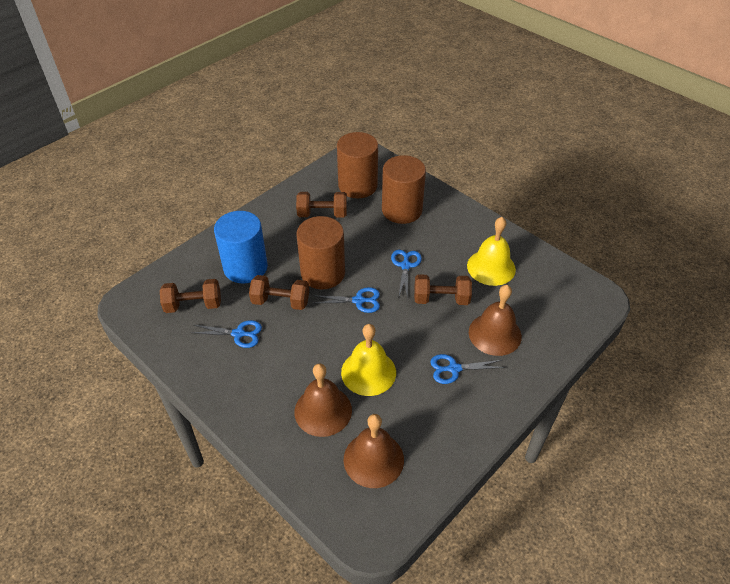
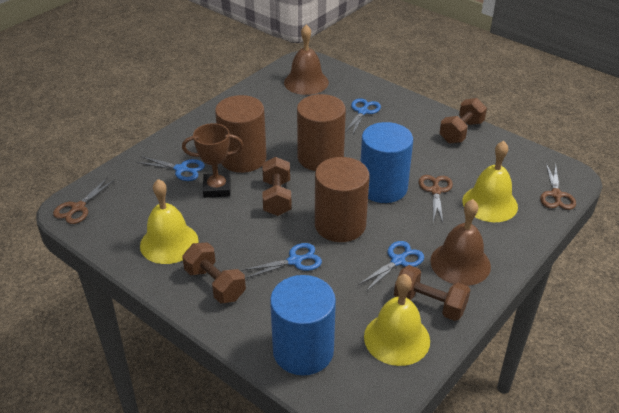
blue cylinder: [214,211,268,283] = 1 -> [270,275,336,376] [360,122,413,203] = 2
brown bell: [295,363,352,437] [344,414,404,488] [469,285,522,356] = 3 -> [284,25,329,95] [430,199,491,286] = 2
brown scissors: none = 0 -> [53,177,115,224] [419,175,453,222] [540,163,576,210] = 3
brown trophy: none = 0 -> [182,123,243,198] = 1
yellow bell: [341,324,396,396] [467,217,516,286] = 2 -> [140,179,199,264] [364,274,430,366] [462,141,518,222] = 3

